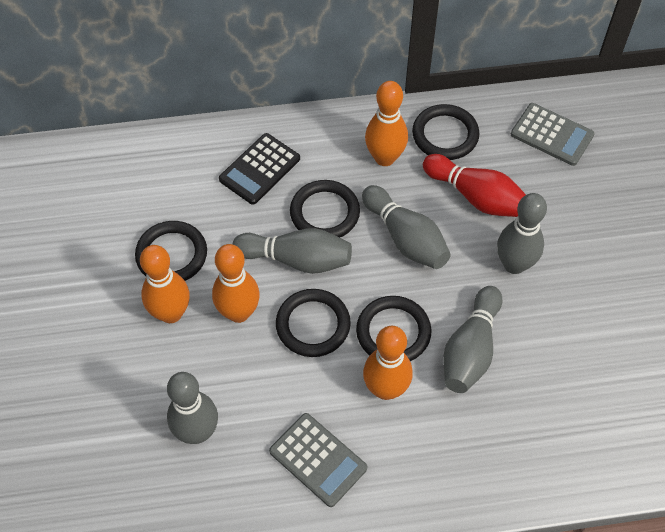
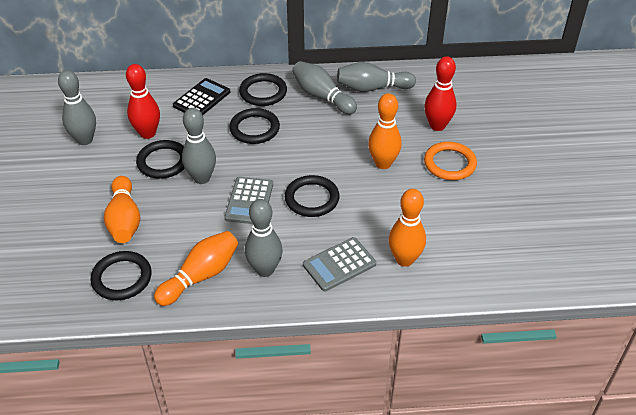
orange ring: none = 0 -> [424,142,477,180] = 1
red bowling pin: [423,154,526,217] = 1 -> [126,64,160,139] [424,56,456,131] = 2

